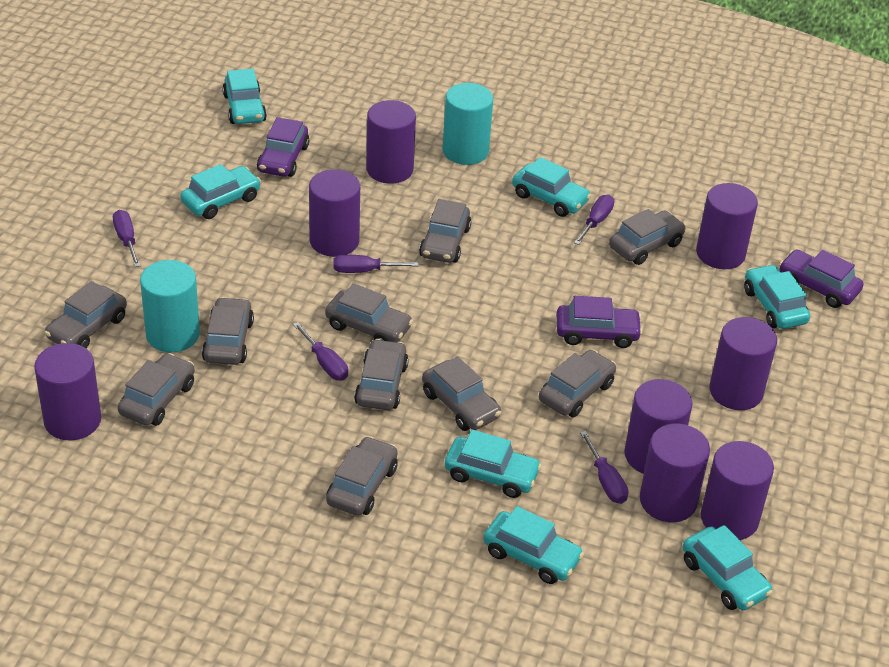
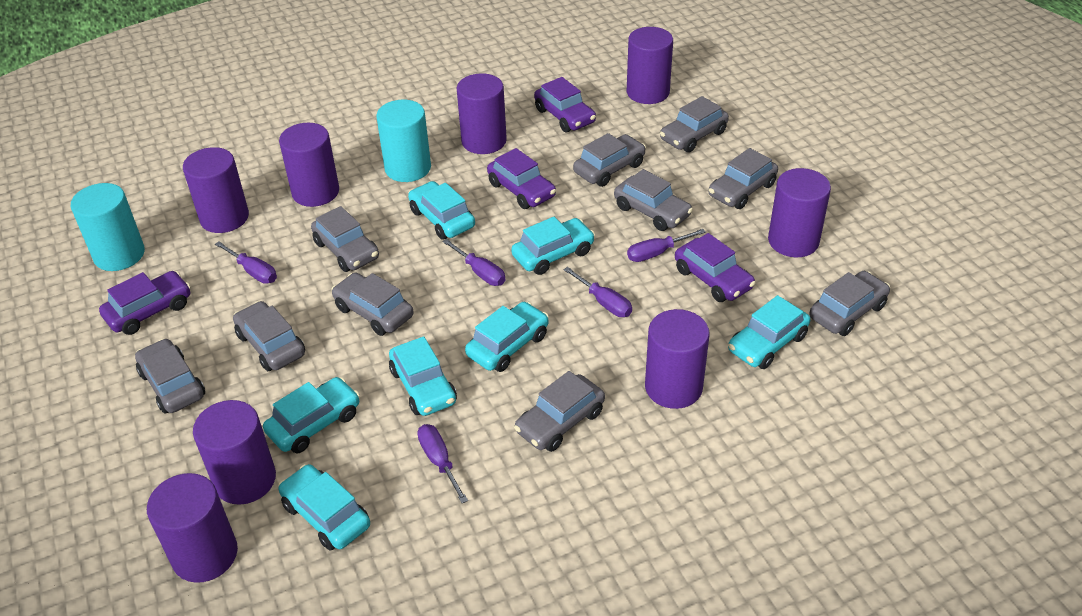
purple car: [257,117,309,177] [556,296,643,348] [779,250,864,308] = 3 -> [99,271,191,335] [487,148,556,209] [534,77,596,132] [675,233,756,302] = 4

